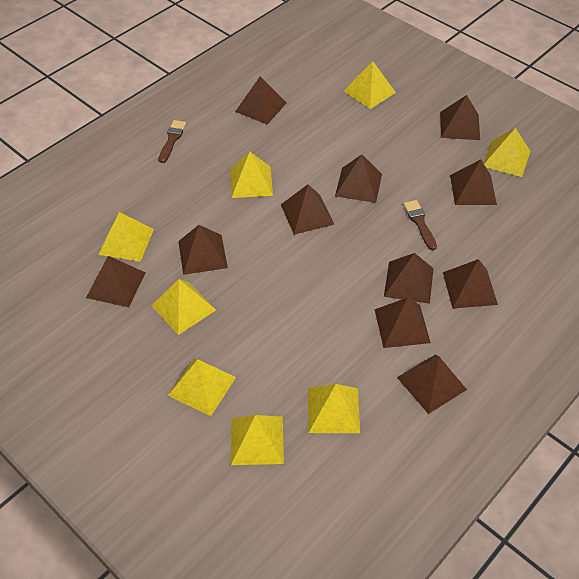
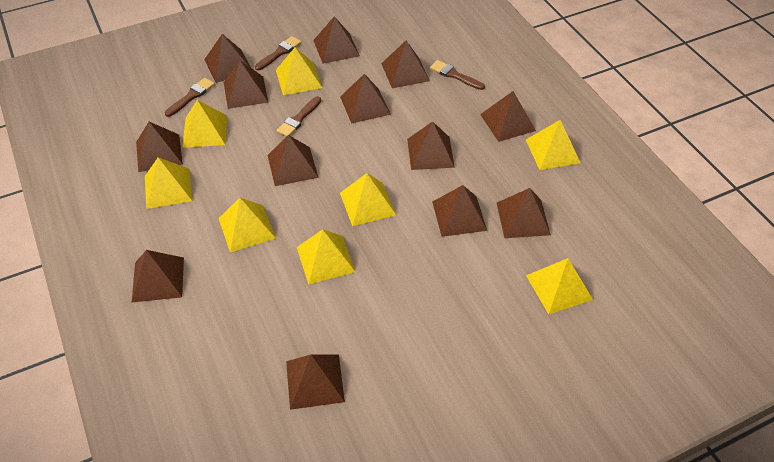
brown brush: [159,120,186,163] [403,200,437,250] = 2 -> [165,78,215,117] [255,36,301,70] [277,96,321,137] [430,60,485,90] = 4
brown pyramid: [86,256,146,308] [178,225,228,275] [235,77,287,125] [281,184,335,234] [335,154,382,203] [374,298,431,348] [384,253,434,304] [397,355,467,414] [440,95,480,140] [443,259,498,308] [450,159,497,205] = 11 -> [132,250,184,302] [136,122,183,172] [204,34,251,83] [224,61,268,109] [267,135,319,186] [286,354,345,410] [313,16,360,64] [340,74,391,123] [381,41,430,88] [407,121,455,170] [432,185,487,237] [480,91,536,142] [497,188,551,238] = 13

